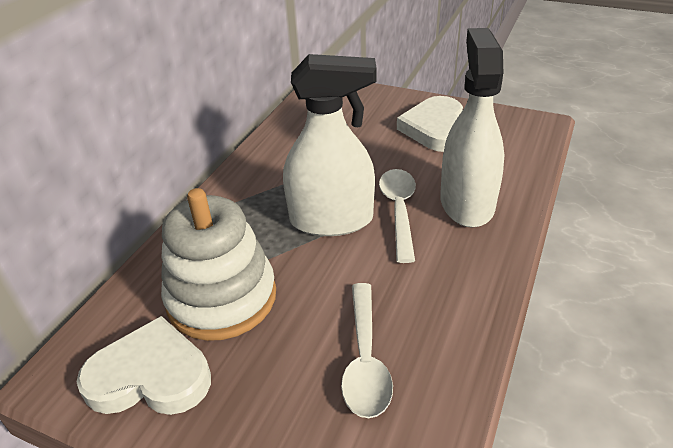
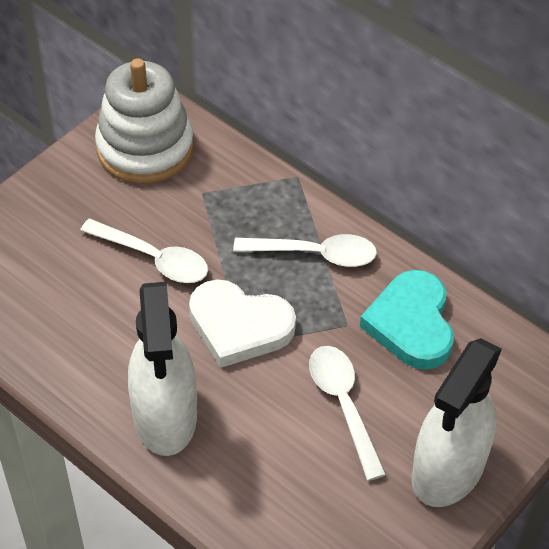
turquoise heart: none = 0 -> [360,270,454,370] = 1
white heart: [77,316,211,415] [397,96,463,152] = 2 -> [189,279,296,368] = 1
white spoon: [341,283,393,418] [379,169,416,263] = 2 -> [80,219,208,283] [233,234,377,267] [309,346,386,481] = 3

